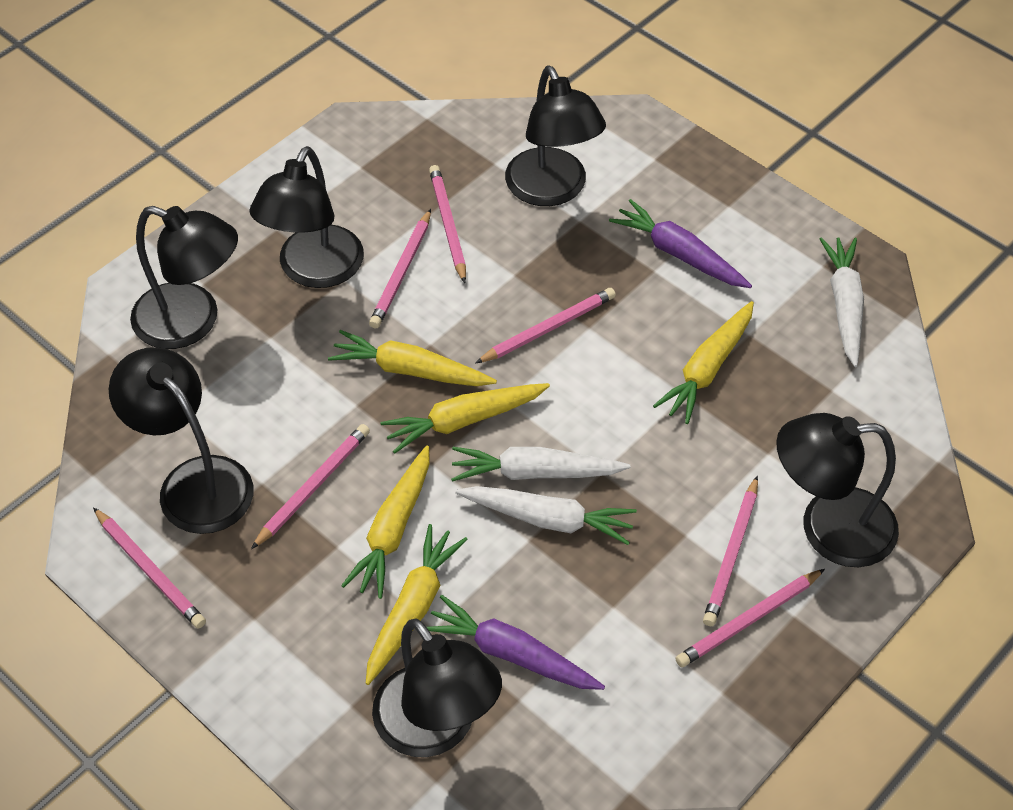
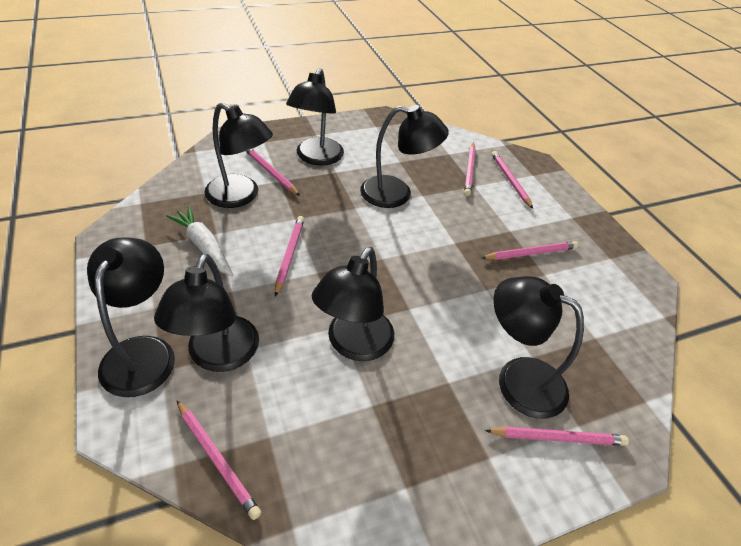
black lamp: [109,347,253,534] [130,206,238,349] [249,146,364,288] [372,618,502,757] [505,65,606,206] [776,413,899,567] = 6 -> [87,237,175,397] [154,254,259,372] [204,103,273,208] [286,68,344,165] [312,247,394,361] [360,105,449,208] [494,276,584,419] = 7
purple carrot: [427,595,605,690] [609,199,752,288] = 2 -> none = 0
white carrot: [451,447,630,482] [455,486,637,545] [820,237,864,367] = 3 -> [166,206,233,277] = 1
yellow carrot: [328,330,497,386] [341,445,430,599] [366,524,468,685] [380,383,550,454] [653,301,754,424] = 5 -> none = 0

